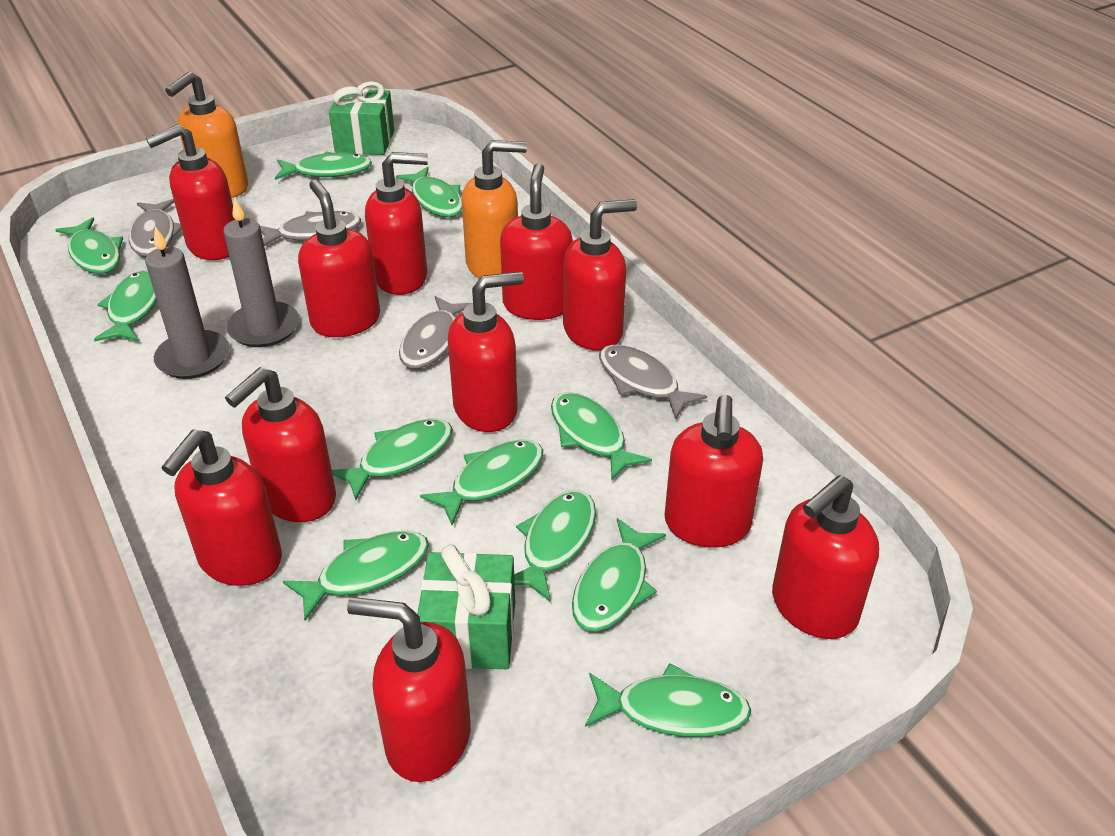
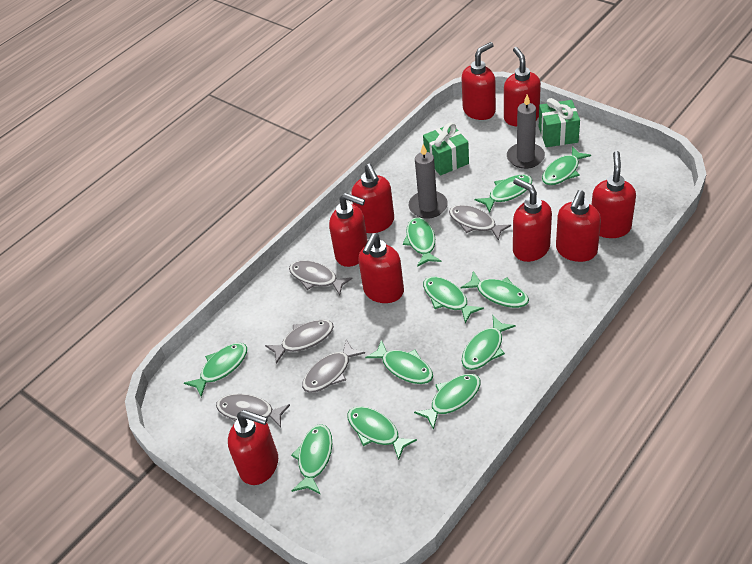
grey fish: [129,199,182,257] [260,211,361,246] [399,296,471,369] [599,345,707,419] = 4 -> [216,394,290,428] [265,320,334,364] [289,260,353,295] [302,340,365,393] [449,205,511,241] = 5
orange soap dispenser: [165,72,248,198] [462,140,527,279] = 2 -> none = 0
red soap dispenser: [146,124,236,260] [161,429,282,586] [225,367,336,522] [298,180,380,337] [347,597,471,782] [365,152,428,295] [448,271,524,432] [500,163,573,320] [563,199,637,351] [665,395,763,548] [772,475,879,639] = 11 -> [228,410,278,485] [329,193,368,267] [351,164,394,233] [358,233,404,303] [462,42,496,120] [504,47,541,126] [513,178,552,262] [556,190,601,262] [592,151,636,238] = 9

